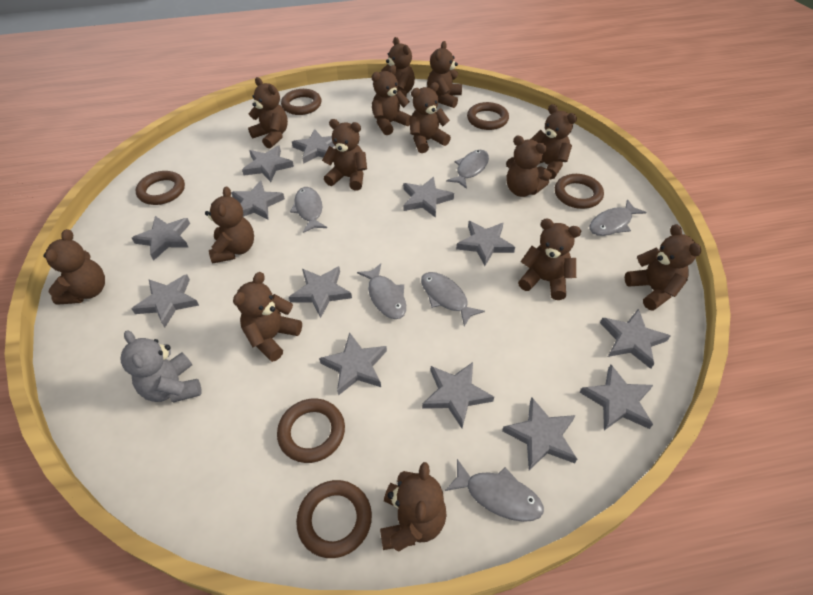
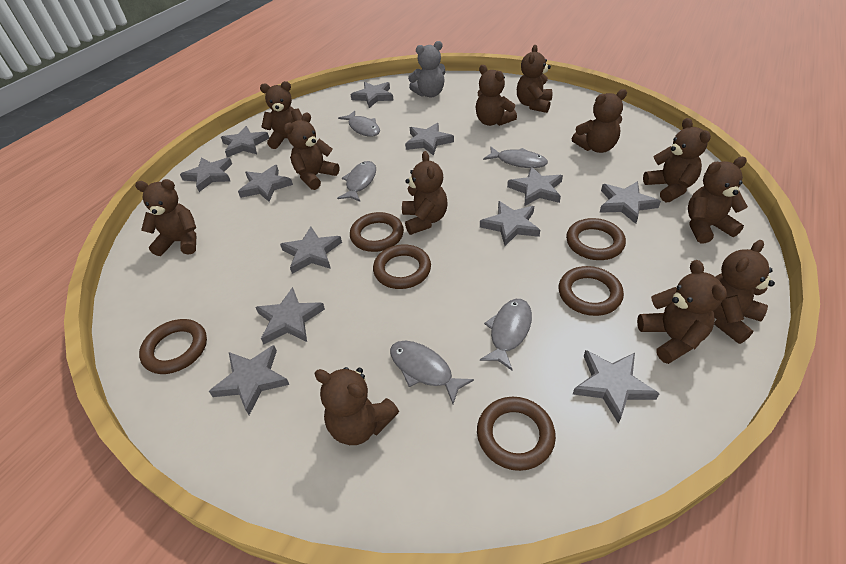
brown teddy bear: [43,229,105,305] [205,187,254,263] [233,272,302,362] [248,77,288,148] [322,119,367,191] [372,65,411,135] [380,462,446,551] [381,37,415,96] [409,82,451,153] [427,41,462,108] [506,136,552,197] [518,219,581,300] [531,104,577,179] [625,224,701,311] = 14 -> [135,179,196,256] [260,81,302,149] [284,112,339,190] [314,367,399,445] [402,151,448,235] [476,65,517,126] [517,45,552,113] [572,89,627,153] [637,260,727,364] [643,118,711,202] [688,157,748,243] [713,240,775,344] = 12
grey fish: [290,187,327,233] [357,263,406,319] [421,272,485,326] [445,459,544,522] [446,150,489,189] [589,199,647,236] = 6 -> [337,161,376,202] [338,111,380,137] [390,341,474,404] [480,299,532,370] [483,147,548,168] = 5
grey star: [132,216,190,261] [132,274,199,327] [231,181,285,220] [242,145,294,182] [289,266,352,318] [292,129,335,164] [319,332,387,396] [403,177,454,218] [422,362,494,428] [456,221,515,266] [502,398,577,470] [580,364,653,430] [600,309,670,369] = 13 -> [180,157,232,192] [209,345,289,415] [221,126,269,157] [238,165,293,202] [255,287,325,344] [280,226,342,274] [351,82,394,108] [405,123,454,156] [480,201,540,246] [507,167,563,206] [573,350,660,424] [599,181,661,224] = 12

